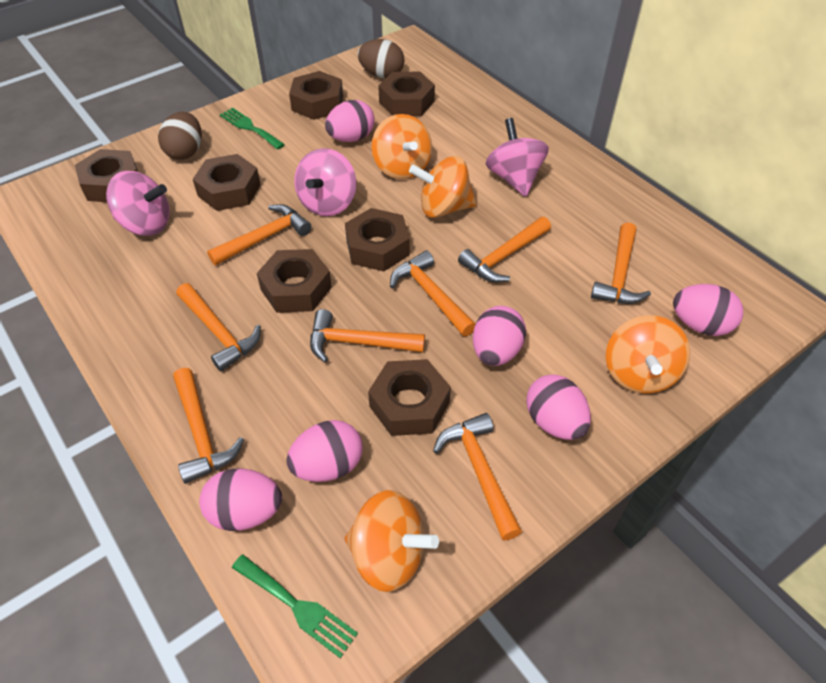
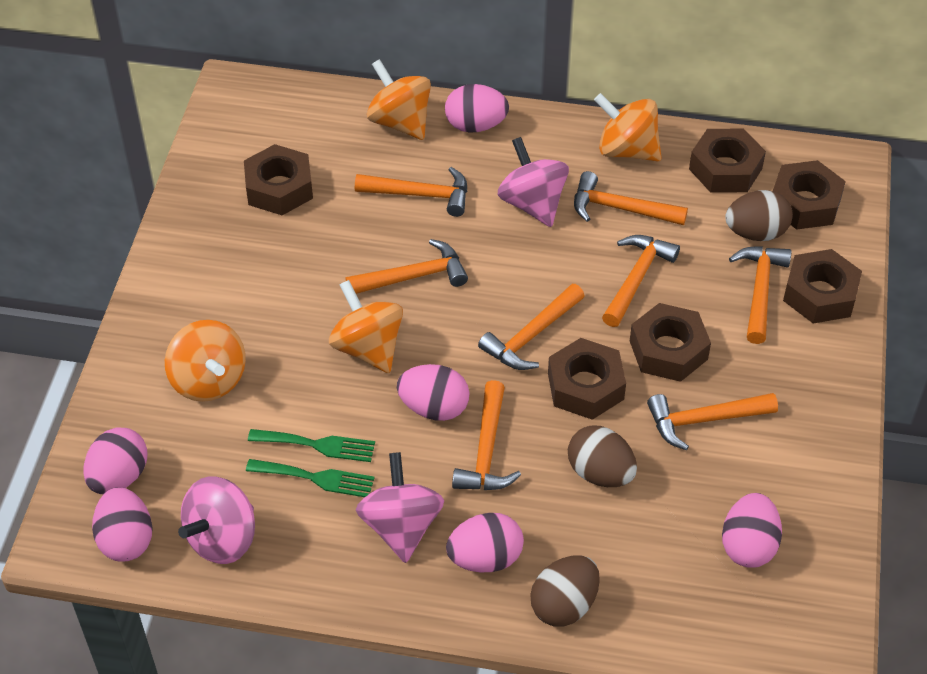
brown egg: [158,111,202,160] [357,39,405,78] = 2 -> [530,555,600,626] [568,426,637,487] [725,190,793,241] = 3
brown nut: [75,149,138,202] [193,154,261,211] [257,249,332,313] [289,71,343,120] [345,208,410,272] [368,359,451,436] [378,72,435,116] = 7 -> [244,144,313,215] [548,338,626,420] [630,303,711,382] [689,129,766,193] [773,160,846,230] [783,249,862,323] = 6

